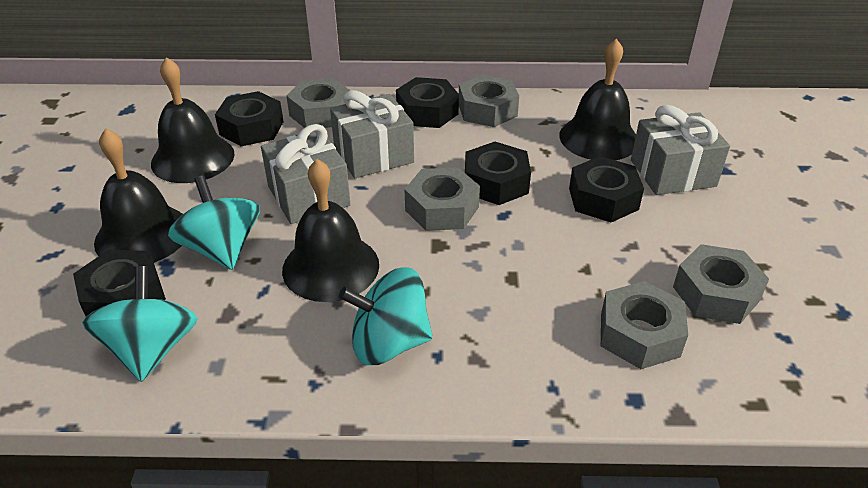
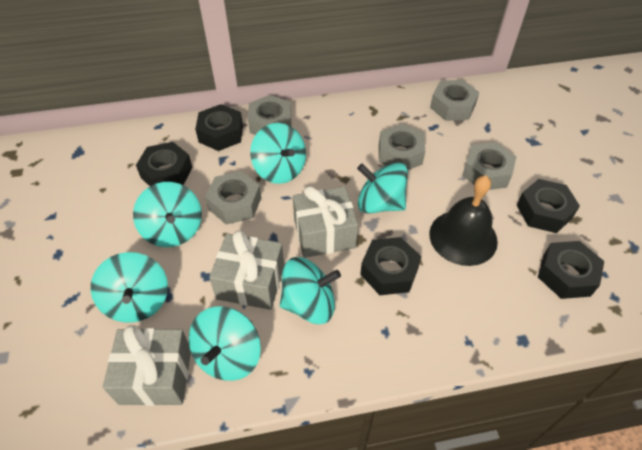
black bell: [94,128,183,263] [151,57,235,183] [282,159,379,302] [559,38,636,160] = 4 -> [429,175,498,266] = 1
turquoise spinning top: [82,266,198,382] [168,176,260,270] [339,267,433,365] = 3 -> [91,252,168,323] [133,182,202,247] [189,307,261,381] [250,123,306,184] [280,257,341,324] [357,162,408,214] = 6

